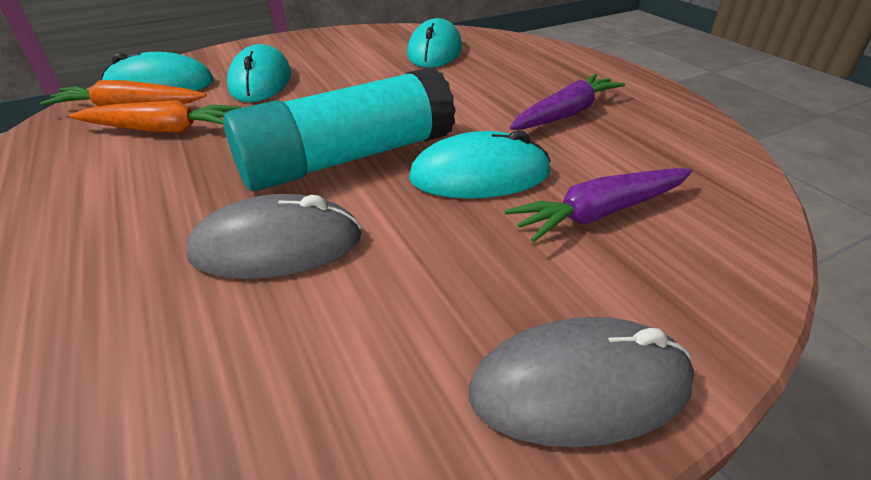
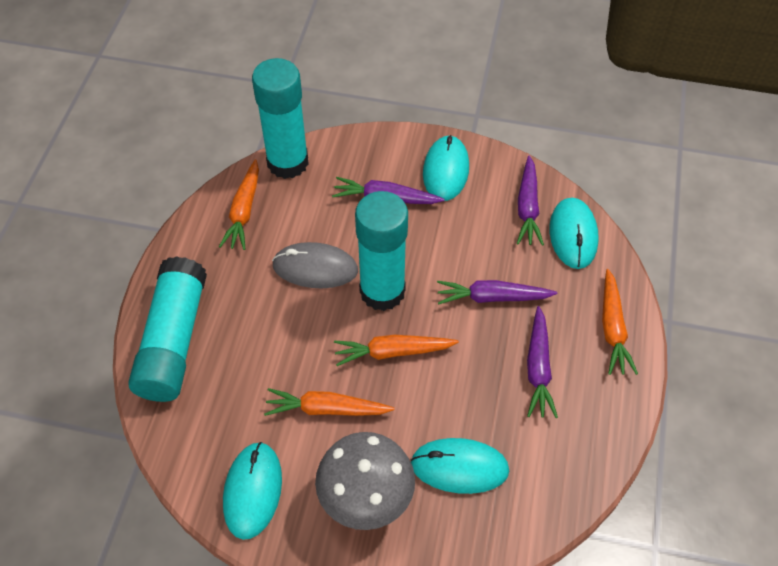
grey mouse: [186,194,362,279] [469,317,694,447] = 2 -> [272,242,358,288] = 1
grey mushroom: none = 0 -> [315,432,415,530] = 1
orange carrot: [40,80,206,106] [69,100,241,132] = 2 -> [219,159,259,250] [264,388,395,416] [334,335,459,366] [602,269,638,375] = 4
purple carrot: [505,168,692,242] [510,74,625,130] = 2 -> [332,177,445,204] [437,280,557,305] [517,156,544,246] [527,306,558,418] = 4
turquoise glue stick: [223,67,456,191] = 1 -> [128,256,207,402] [252,58,309,179] [355,191,408,311] = 3

